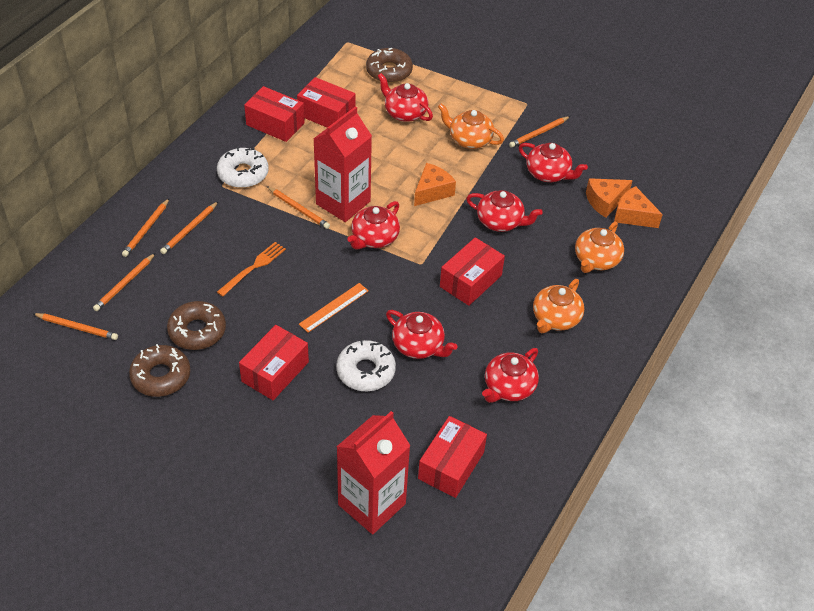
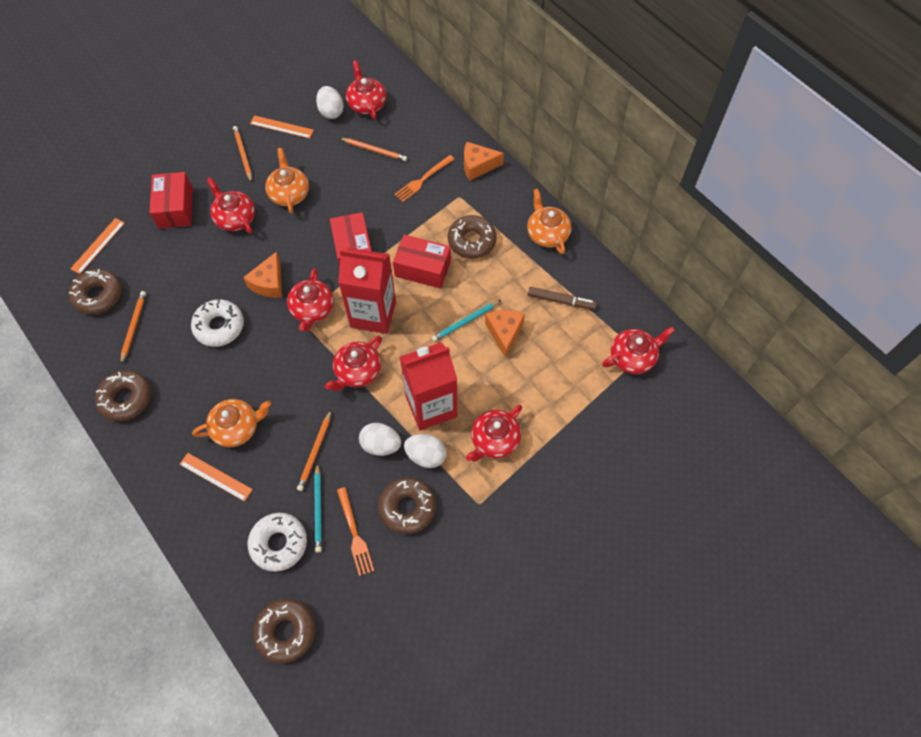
brown donut: [129,344,190,397] [167,301,226,350] [366,48,413,83] = 3 -> [69,269,122,315] [95,371,151,421] [253,599,316,663] [378,477,436,534] [448,215,497,259] = 5
brown marker: none = 0 -> [528,287,597,310] = 1
orange fork: [217,242,286,297] = 1 -> [337,487,374,576] [394,155,455,202] = 2
orange pencil: [33,313,118,340] [93,253,155,311] [122,199,169,257] [160,201,219,254] [267,186,330,229] [509,116,570,148] = 6 -> [121,291,146,364] [233,126,252,182] [297,410,331,491] [340,138,407,161] = 4
orange ruler: [299,283,369,333] = 1 -> [70,218,125,274] [179,453,253,502] [250,115,314,139] = 3
red box: [239,325,309,400] [244,86,305,142] [297,77,356,128] [418,416,487,498] [440,237,505,306] = 5 -> [149,172,193,229] [330,212,372,267] [393,234,451,288] = 3
turquoise pencil: none = 0 -> [314,463,322,553] [432,300,501,342] = 2
white egg: none = 0 -> [316,86,344,119] [359,423,401,456] [404,434,446,468] = 3

